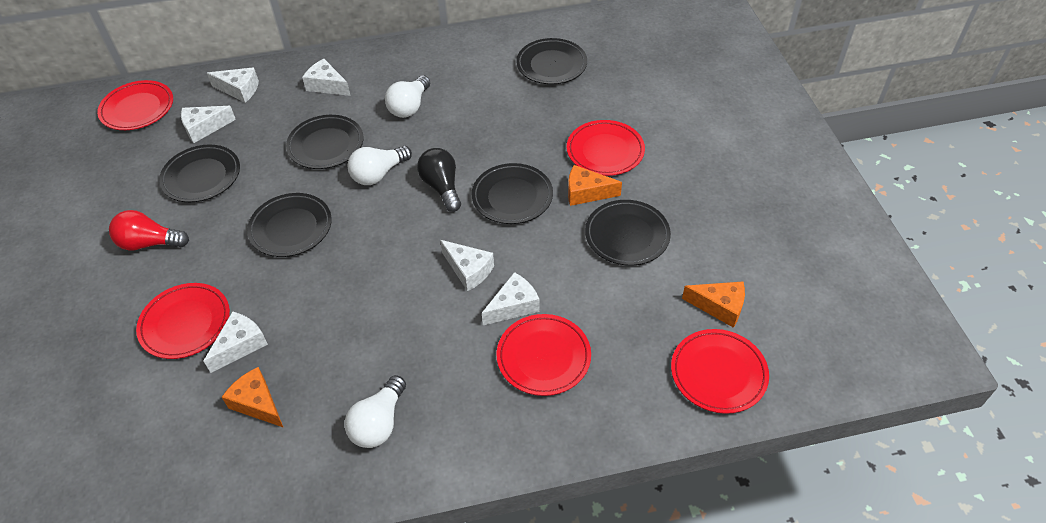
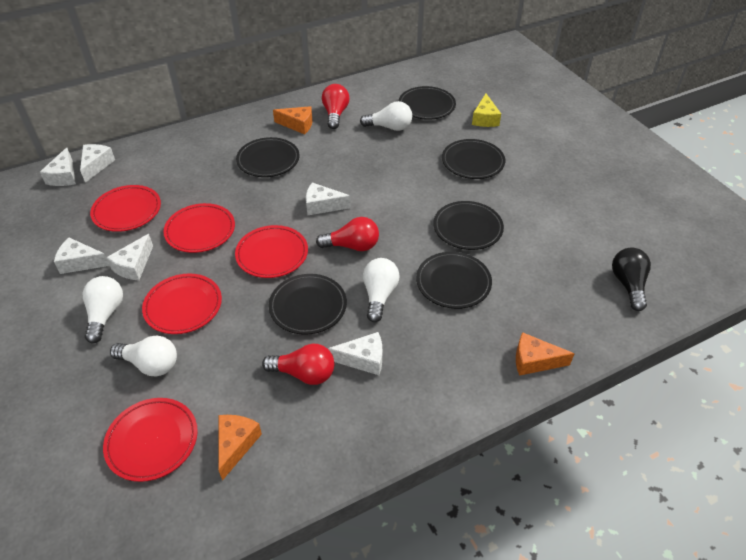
red light bulb: [109,210,189,251] = 1 -> [262,344,334,385] [316,217,379,251] [322,84,349,129] = 3
white light bulb: [345,375,406,448] [347,146,412,185] [385,75,430,118] = 3 -> [83,276,123,343] [110,335,177,377] [360,101,412,131] [363,258,400,322] = 4
yellow cheese: none = 0 -> [472,93,501,127] = 1

